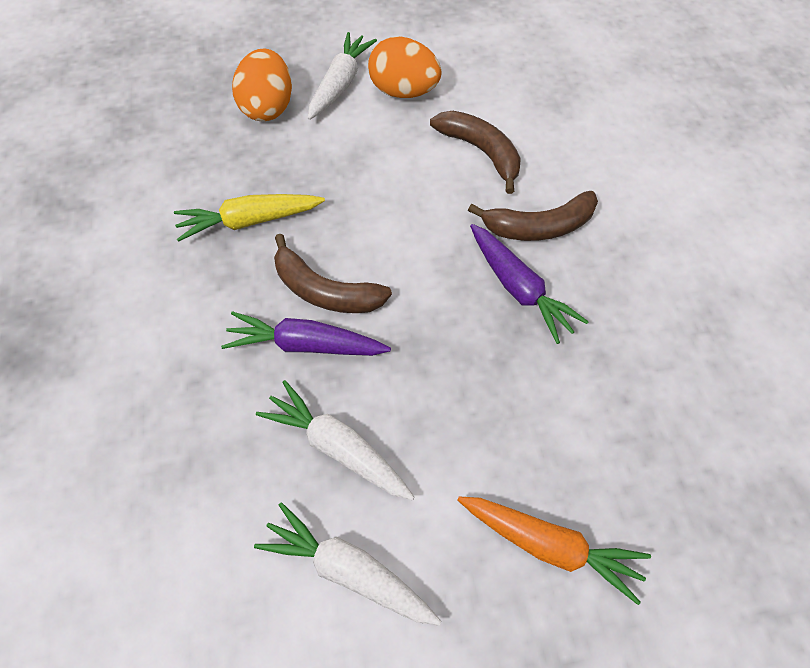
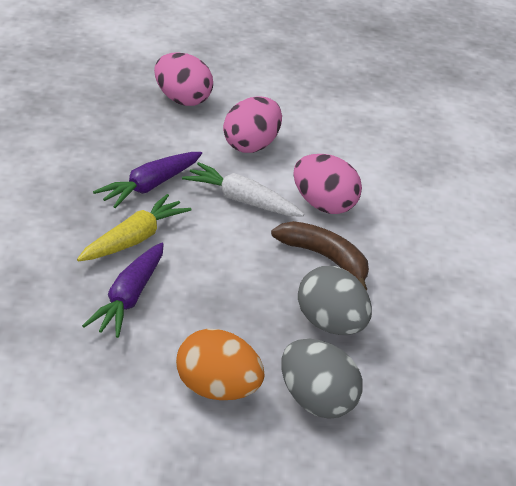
brown banana: [274,234,392,313] [430,111,521,194] [468,191,598,241] = 3 -> [271,221,369,290] = 1
grey egg: none = 0 -> [281,339,363,419] [298,266,372,335] = 2
orange carrot: [457,497,651,605] = 1 -> none = 0
orange egg: [232,49,292,121] [368,36,441,98] = 2 -> [176,329,264,400] = 1
pink egg: none = 0 -> [154,52,213,106] [223,97,282,153] [293,154,362,214] = 3
white carrot: [254,502,441,626] [256,380,415,501] [308,32,377,120] = 3 -> [182,162,304,216] = 1

